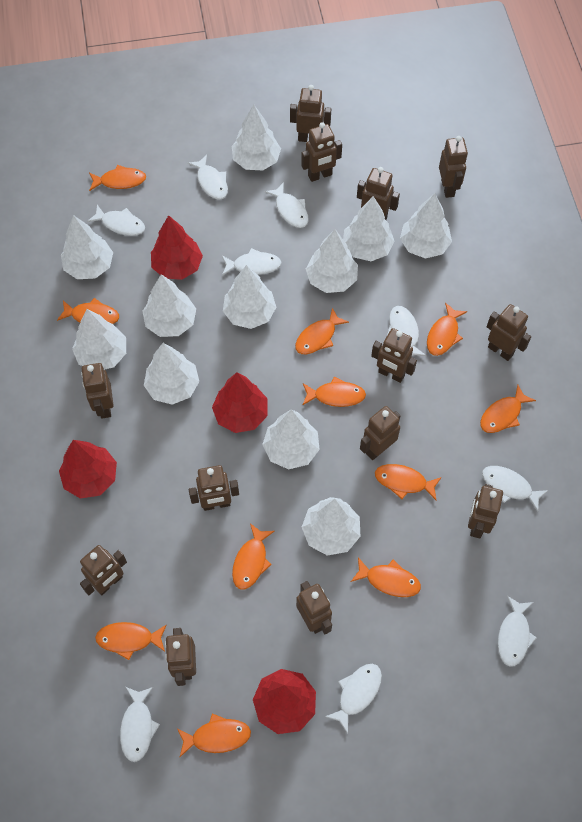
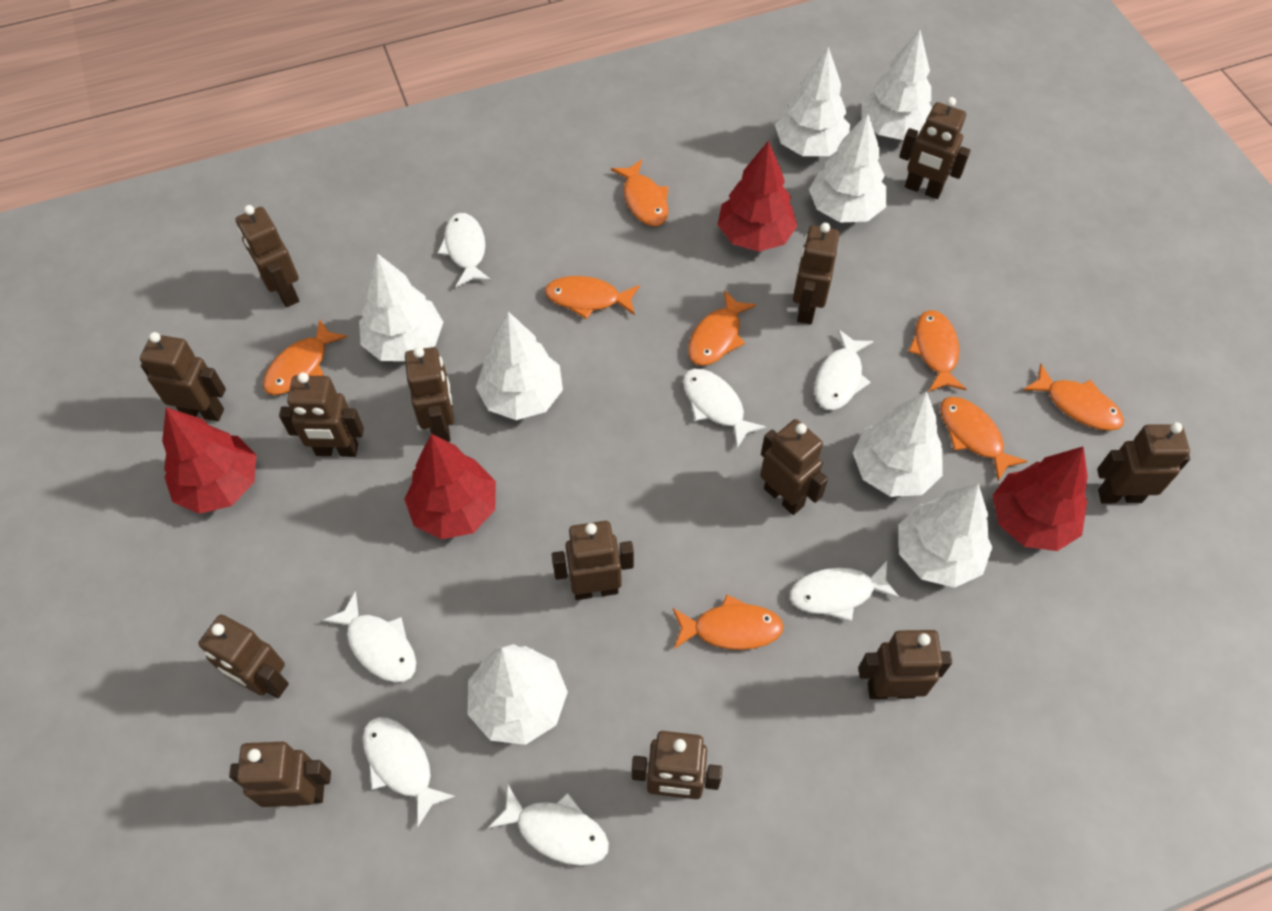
orange fish: [57,298,119,324] [89,165,146,191] [95,622,167,660] [177,714,251,757] [232,523,275,590] [295,308,349,354] [302,377,366,407] [351,557,421,597] [375,464,442,500] [427,303,467,356] [480,385,536,433] = 11 -> [263,319,348,395] [545,276,640,319] [611,159,668,226] [673,595,784,650] [688,290,756,366] [908,310,966,392] [940,397,1028,481] [1023,364,1124,431] = 8
white fish: [87,205,145,236] [120,687,160,762] [187,155,228,200] [222,248,282,276] [265,182,309,228] [325,664,382,733] [387,306,427,356] [482,466,548,512] [498,596,537,666] = 9 -> [322,591,416,682] [363,717,456,827] [438,213,492,287] [488,785,609,866] [683,369,766,448] [789,561,900,622] [814,329,874,410] = 7
white tree: [61,215,113,279] [72,309,126,370] [143,274,196,337] [144,343,199,405] [223,265,276,329] [232,105,281,170] [262,409,320,469] [302,497,360,556] [306,229,358,293] [343,196,395,261] [400,193,452,259] = 11 -> [359,253,443,361] [468,644,568,745] [476,311,563,420] [775,47,850,156] [809,113,887,223] [853,391,943,497] [861,30,932,140] [898,483,992,588] = 8

